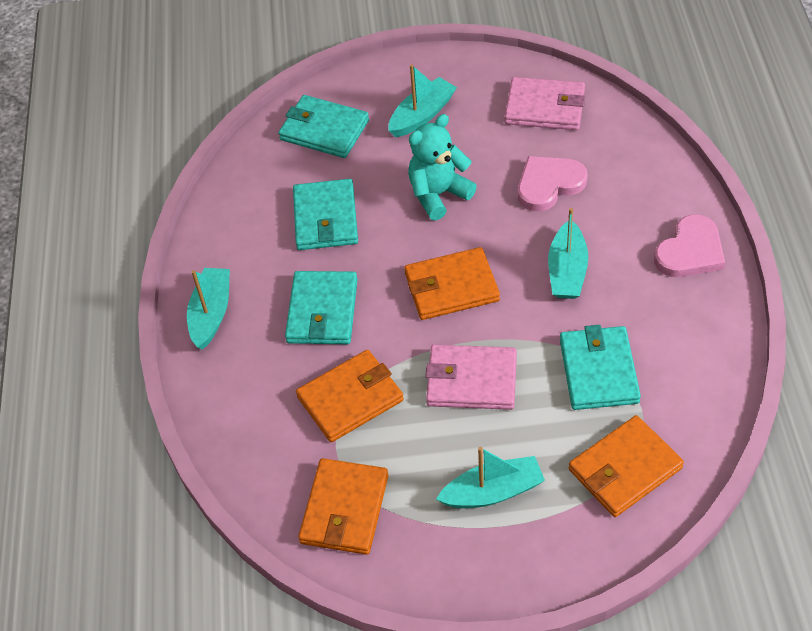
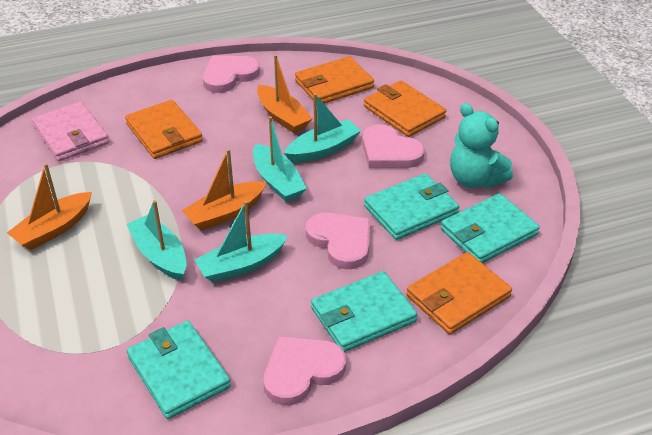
orange boat: none = 0 -> [7,163,92,250] [182,149,266,230] [257,54,313,133] = 3
pink heart: [518,156,588,211] [654,214,725,277] = 2 -> [203,56,260,93] [263,336,346,405] [306,213,370,269] [362,124,425,168] = 4
pink wallet: [425,345,517,410] [505,77,585,130] = 2 -> [32,102,109,161] = 1

